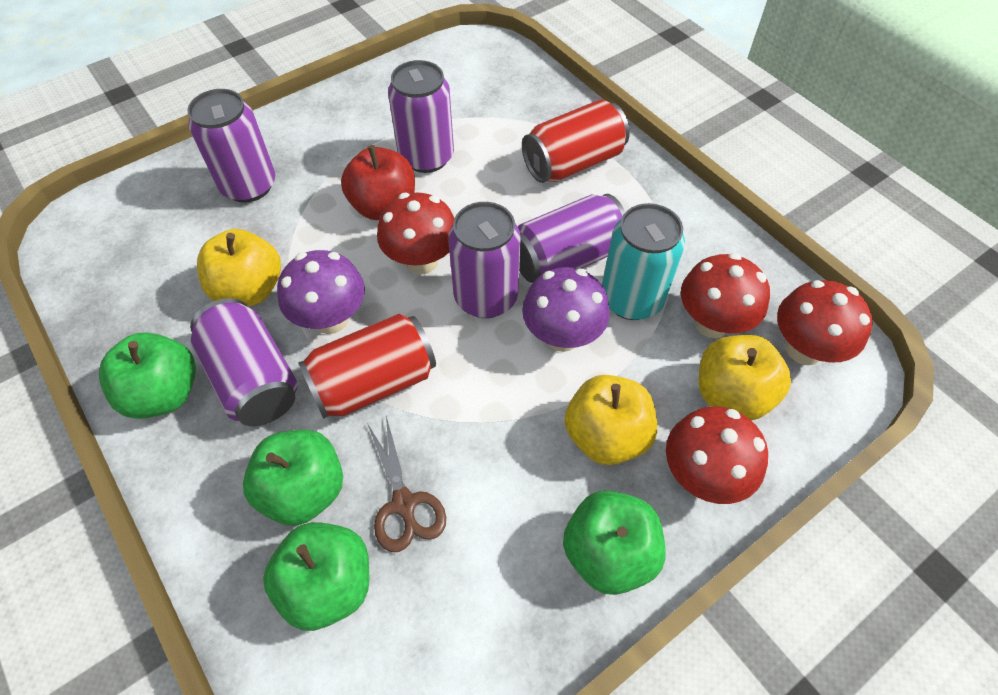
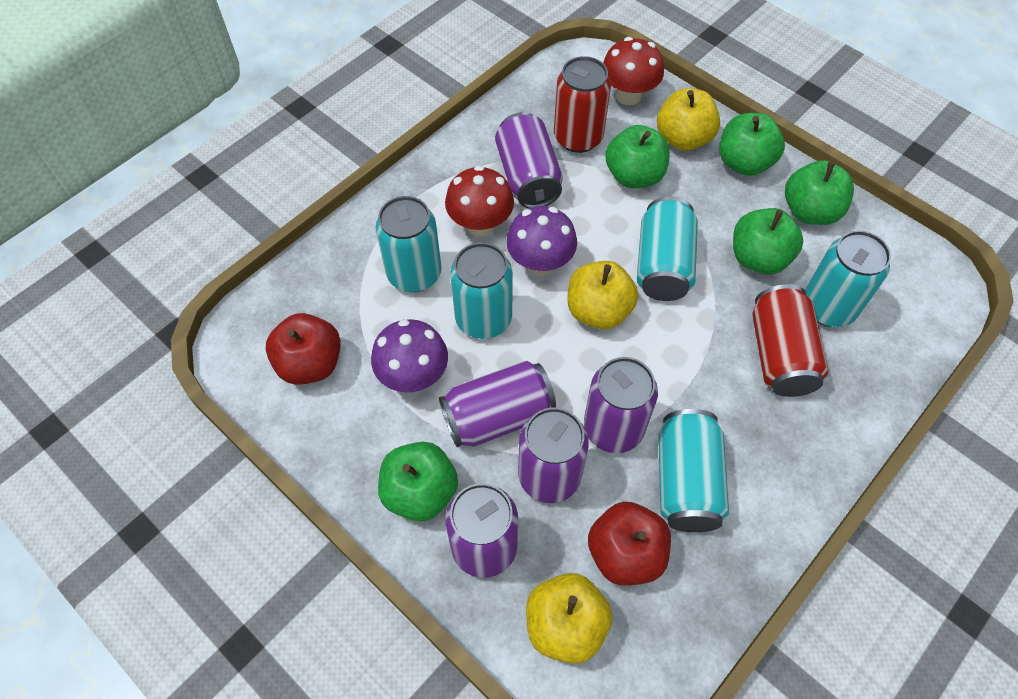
brown scissors: [367,416,446,552] = 1 -> none = 0
green apple: [99,332,196,419] [243,430,343,526] [263,522,369,631] [563,490,666,595] = 4 -> [378,442,458,521] [605,125,670,188] [719,113,785,176] [733,208,803,275] [785,160,854,225] = 5
red apple: [341,145,415,220] = 1 -> [266,313,341,385] [588,502,671,585] = 2
red mushroom: [377,193,455,275] [666,406,768,504] [681,253,770,338] [777,280,873,365] = 4 -> [445,165,514,237] [603,37,664,105] = 2
turquoise can: [602,203,685,320] = 1 -> [376,196,441,292] [450,242,513,339] [637,197,698,301] [658,409,729,532] [805,230,891,327] = 5

